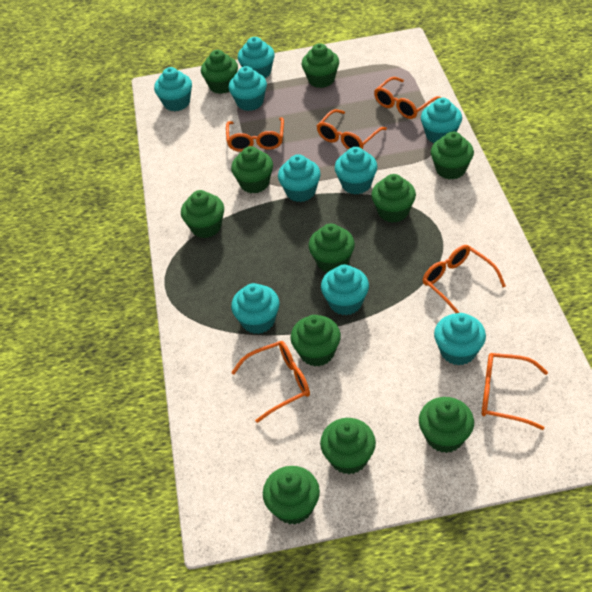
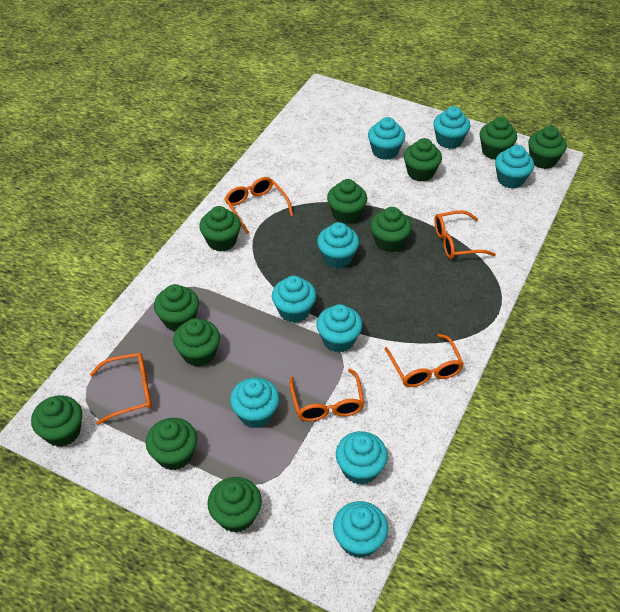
orange glasses: [226,117,284,152] [231,341,310,423] [317,109,387,150] [374,77,442,119] [423,245,506,313] [482,353,548,430] = 6 -> [90,353,152,425] [225,177,293,234] [289,369,364,421] [384,334,464,387] [434,210,496,259] = 5

